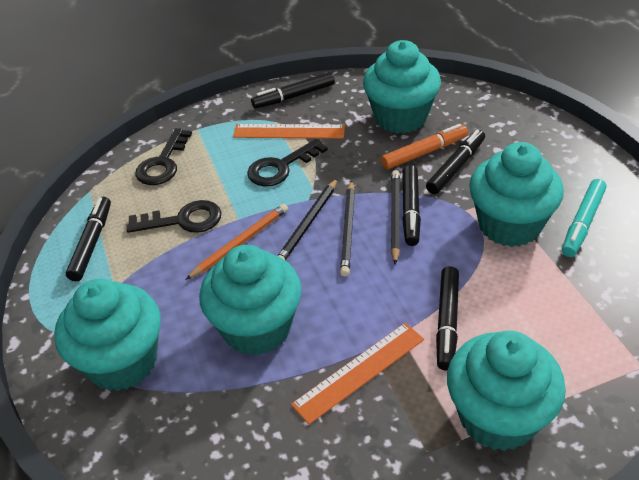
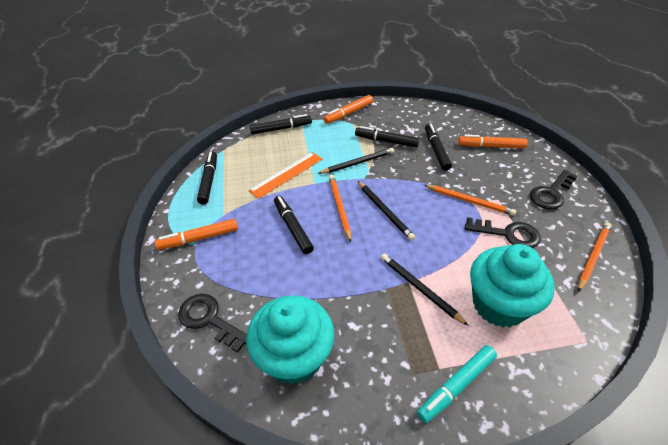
orange marker: [381,124,468,169] = 1 -> [155,219,238,250] [323,95,373,124] [458,135,527,148] = 3
orange pencil: [185,204,288,280] = 1 -> [329,175,351,242] [424,185,516,216] [578,222,612,292] = 3
orange ruler: [233,124,345,139] [291,323,424,424] = 2 -> [249,152,322,199] = 1
turquoise cupcake: [54,279,161,391] [199,245,302,356] [363,40,441,133] [447,330,566,451] [469,142,564,247] = 5 -> [246,295,334,385] [470,244,555,327] = 2

